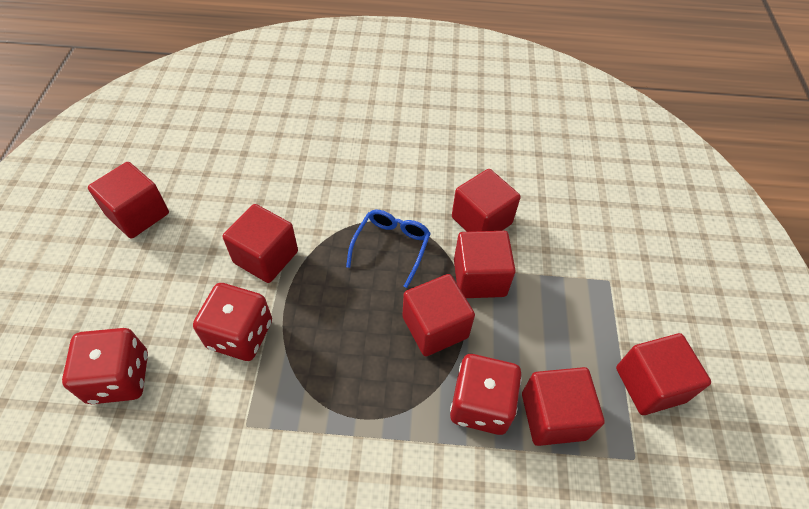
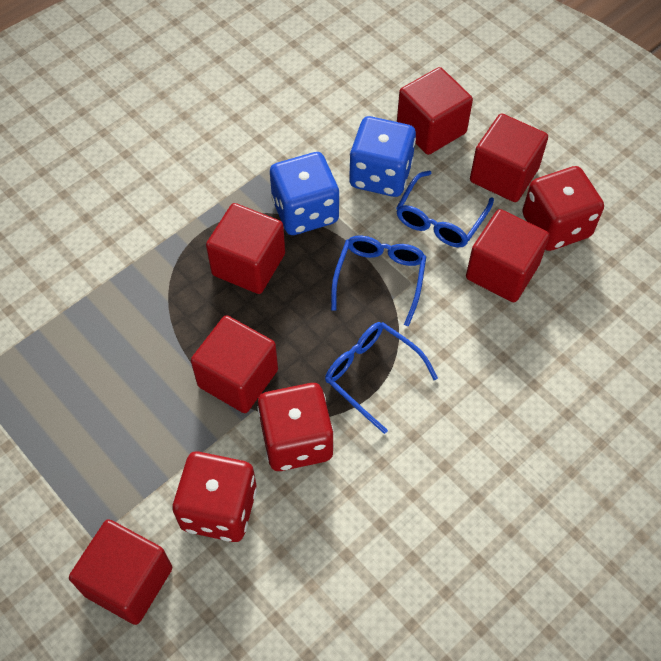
blue dice: none = 0 -> [270,152,339,235] [349,116,416,197] = 2
blue glasses: [346,210,431,288] = 1 -> [325,322,438,434] [331,235,426,326] [396,170,494,247] = 3
red cube: [88,162,169,238] [223,204,298,283] [402,274,475,356] [452,169,521,232] [454,231,516,298] [522,367,604,446] [616,333,711,415] = 7 -> [69,519,172,625] [191,315,278,413] [206,203,285,294] [397,67,473,155] [466,209,549,302] [470,113,548,202] = 6

